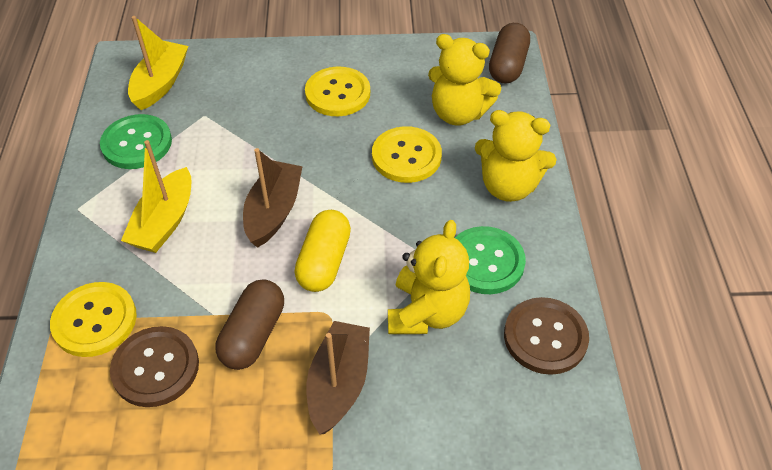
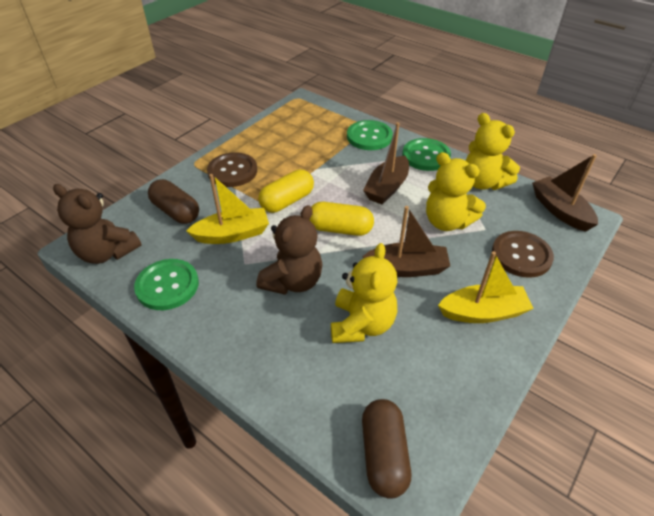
brown boat: [243,148,303,248] [306,321,370,435] = 2 -> [362,206,450,277] [363,122,409,204] [532,154,598,232] = 3
brown teddy bear: none = 0 -> [53,184,142,264] [257,205,323,295] = 2
green button: [100,114,172,169] [455,226,526,294] = 2 -> [134,259,199,310] [347,120,393,150] [402,138,451,171] = 3
yellow button: [50,282,137,357] [305,67,370,116] [372,126,442,183] = 3 -> none = 0
yellow capsule: [295,210,351,292] = 1 -> [258,169,314,213] [309,202,374,236] = 2

